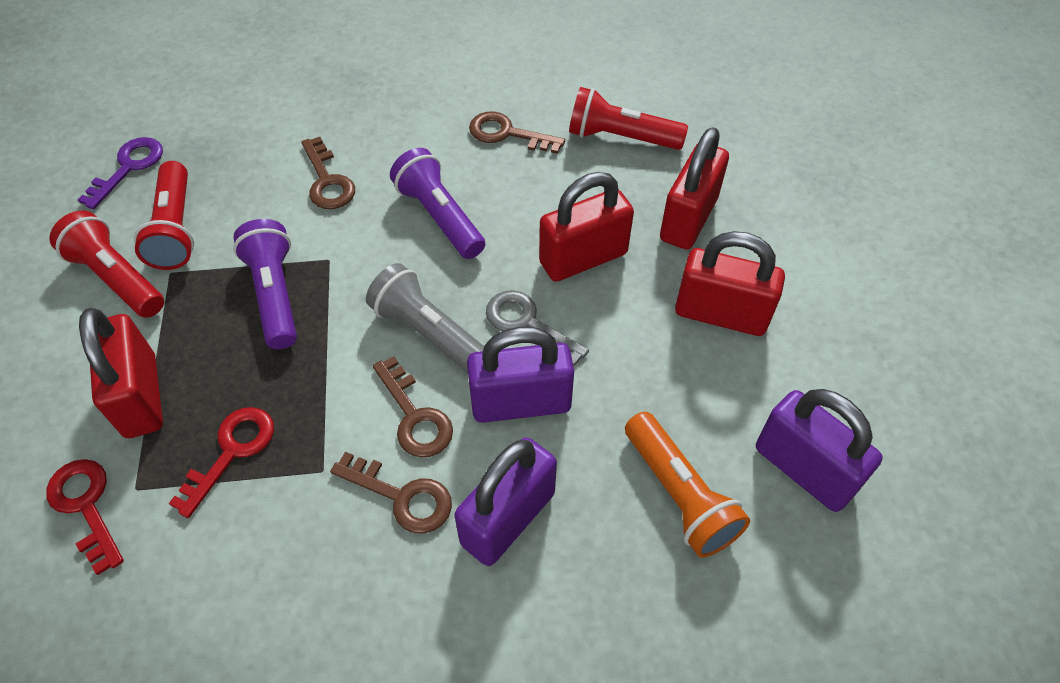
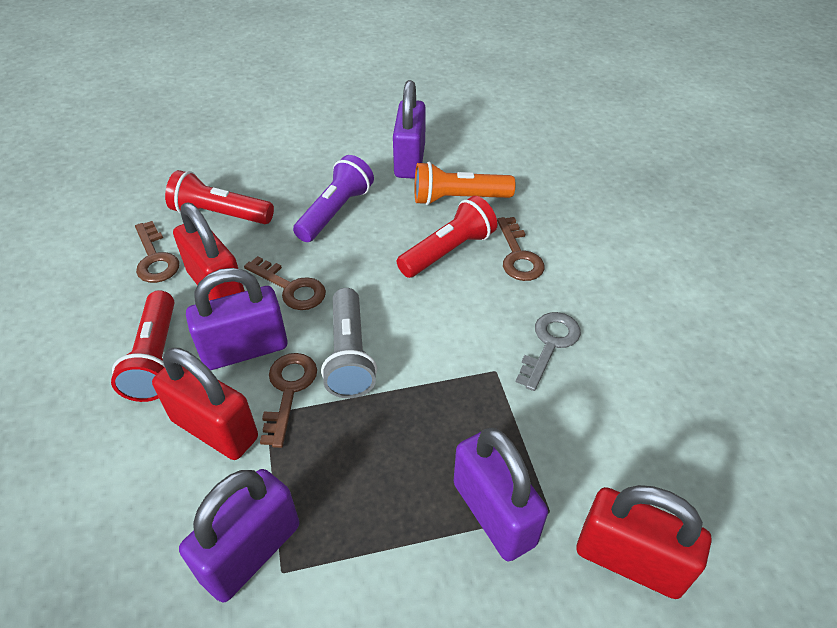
purple flashlight: [233,219,297,349] [390,148,485,259] = 2 -> [293,155,374,242] = 1
purple key: [77,137,163,210] = 1 -> none = 0
purple padlock: [454,437,557,566] [467,327,574,423] [756,389,883,512] = 3 -> [179,469,299,602] [186,268,288,370] [393,80,426,179] [454,428,548,562] = 4
red key: [46,459,124,575] [169,407,274,518] = 2 -> none = 0
red padlock: [79,308,163,438] [539,172,634,282] [660,127,729,250] [675,231,785,336] = 4 -> [152,348,258,460] [173,202,245,301] [577,485,712,599] = 3

